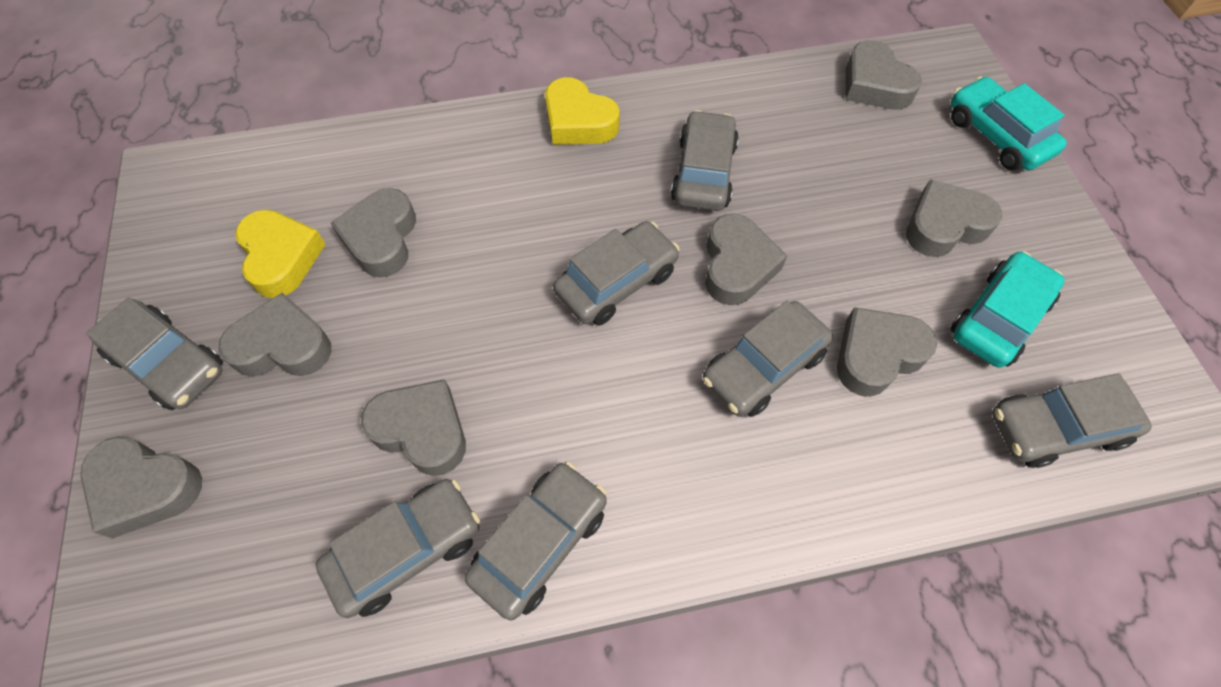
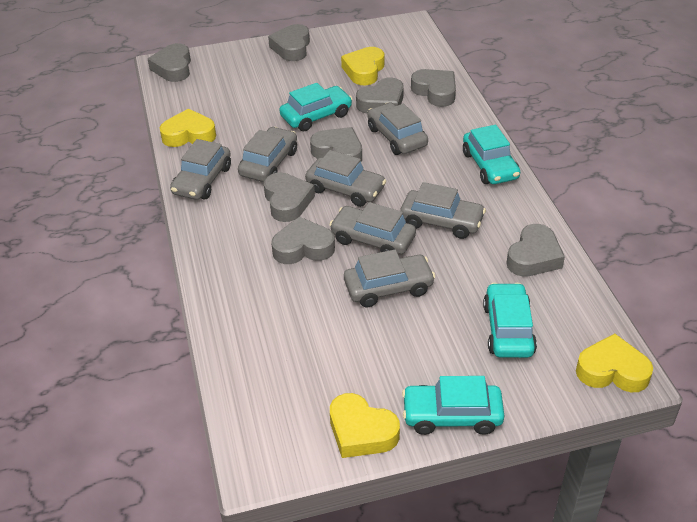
turquoise car: [950,251,1065,368] [951,76,1067,170] = 2 -> [279,83,352,131] [402,376,504,435] [463,125,520,184] [483,283,537,358] = 4
yellow heart: [235,210,326,298] [545,77,620,145] = 2 -> [160,109,216,147] [330,393,400,458] [341,47,384,85] [576,334,653,392] = 4

